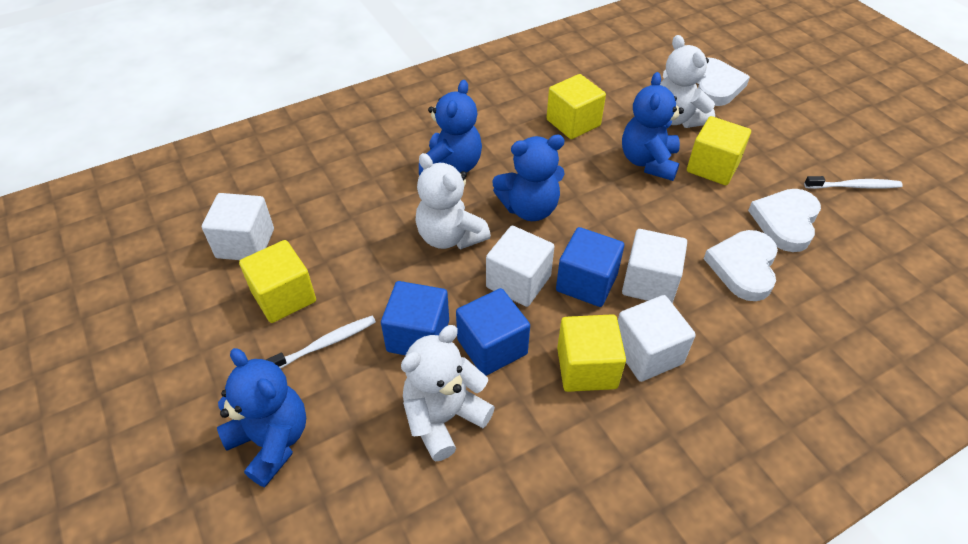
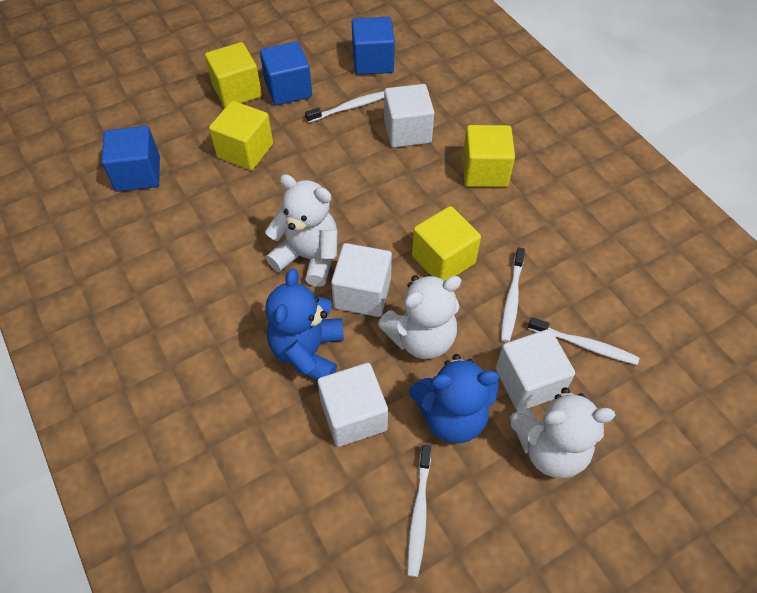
blue teddy bear: [217,348,306,487] [419,80,482,176] [492,135,565,221] [622,72,684,181] = 4 -> [265,268,344,380] [409,354,499,443] = 2
white heart: [697,57,750,106] [704,230,778,301] [748,189,821,252] = 3 -> none = 0
white toothbrush: [266,316,376,369] [804,176,903,189] = 2 -> [305,91,384,123] [407,445,431,577] [501,248,525,342] [528,317,640,365] = 4

